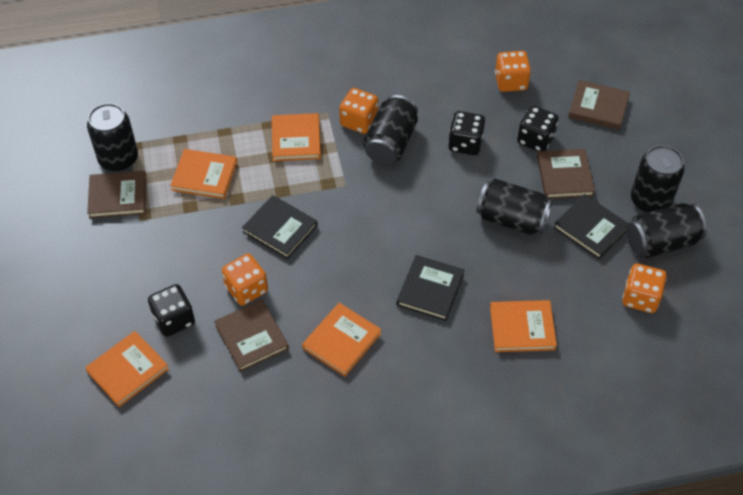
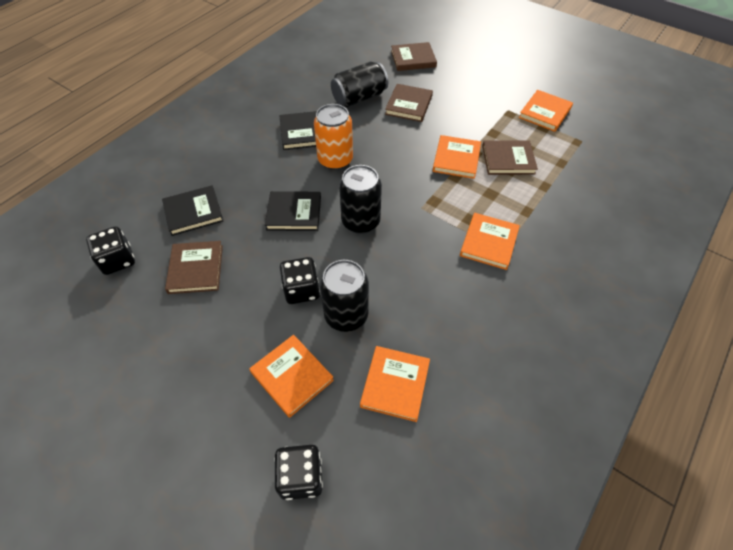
black can: [87,103,138,172] [363,95,418,165] [476,179,552,235] [627,203,707,258] [631,145,685,213] = 5 -> [320,260,369,332] [331,62,388,107] [339,165,382,234] = 3
orange can: none = 0 -> [314,104,353,170] = 1
orange dice: [222,253,268,306] [339,88,378,134] [495,51,531,92] [622,264,667,313] = 4 -> none = 0

